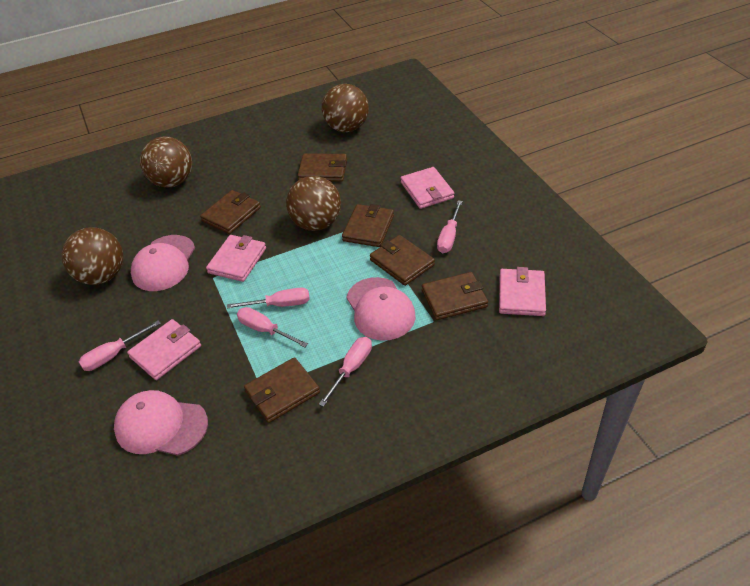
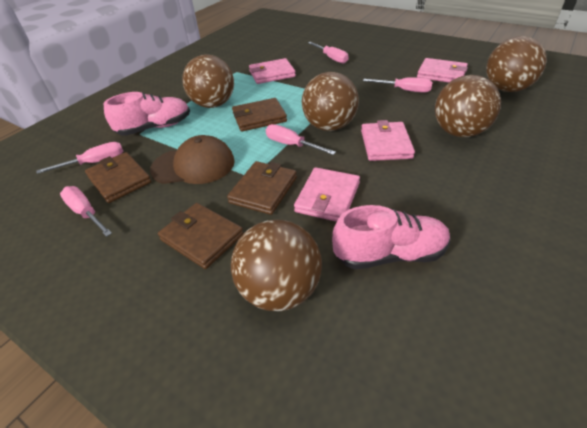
brown ball: [62,227,123,285] [140,136,192,188] [286,176,341,231] [322,84,369,132] = 4 -> [182,54,234,108] [231,220,322,311] [302,72,359,131] [435,75,501,137] [486,36,547,92] = 5
brown cap: none = 0 -> [150,135,235,184] = 1
brown wallet: [200,190,261,234] [244,357,320,423] [297,153,347,182] [342,204,394,247] [370,235,435,286] [422,272,488,320] = 6 -> [85,152,152,203] [158,203,244,269] [227,161,297,215] [232,98,287,131] = 4
pink cap: [114,390,208,455] [131,235,195,291] [346,277,416,341] = 3 -> none = 0
pink shoe: none = 0 -> [104,92,190,136] [332,205,450,269] = 2

